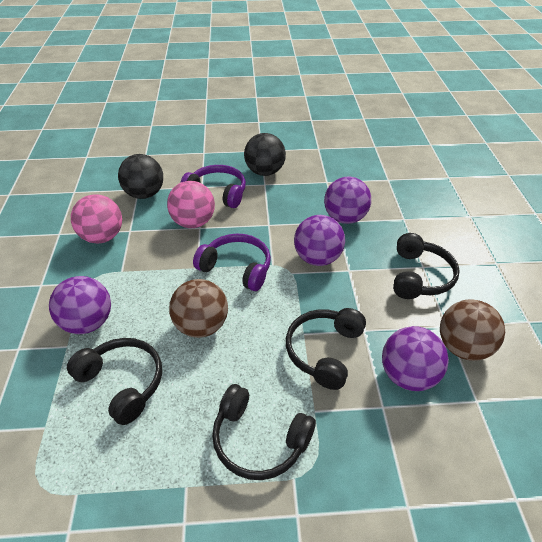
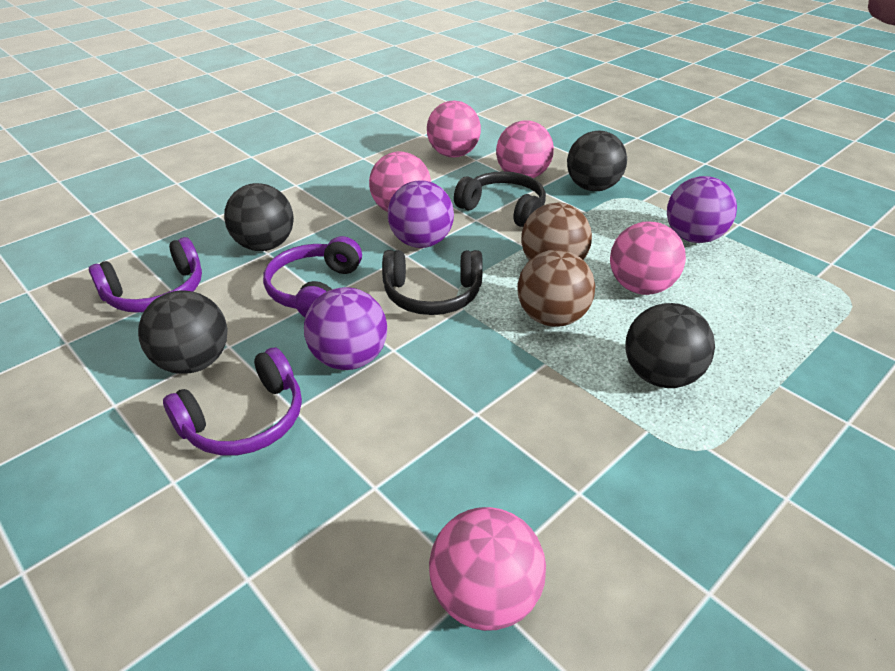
black ball: [118,154,163,199] [244,133,286,176] = 2 -> [138,290,228,374] [224,183,294,251] [567,131,627,191] [625,303,715,388] = 4
black headphones: [67,338,162,425] [212,384,316,480] [286,308,366,390] [393,233,460,299] = 4 -> [382,250,483,315] [454,171,546,227] = 2
pink ball: [71,194,122,243] [167,181,215,228] = 2 -> [369,151,431,212] [427,101,481,158] [429,507,546,631] [496,120,554,178] [610,222,686,295] = 5
purple ball: [49,276,111,334] [294,215,345,266] [324,177,371,224] [382,326,449,391] = 4 -> [304,287,387,370] [388,180,454,248] [667,176,737,243] = 3
purple headphones: [180,165,246,208] [193,234,271,291] = 2 -> [89,237,202,313] [163,348,302,456] [263,236,362,317] = 3

